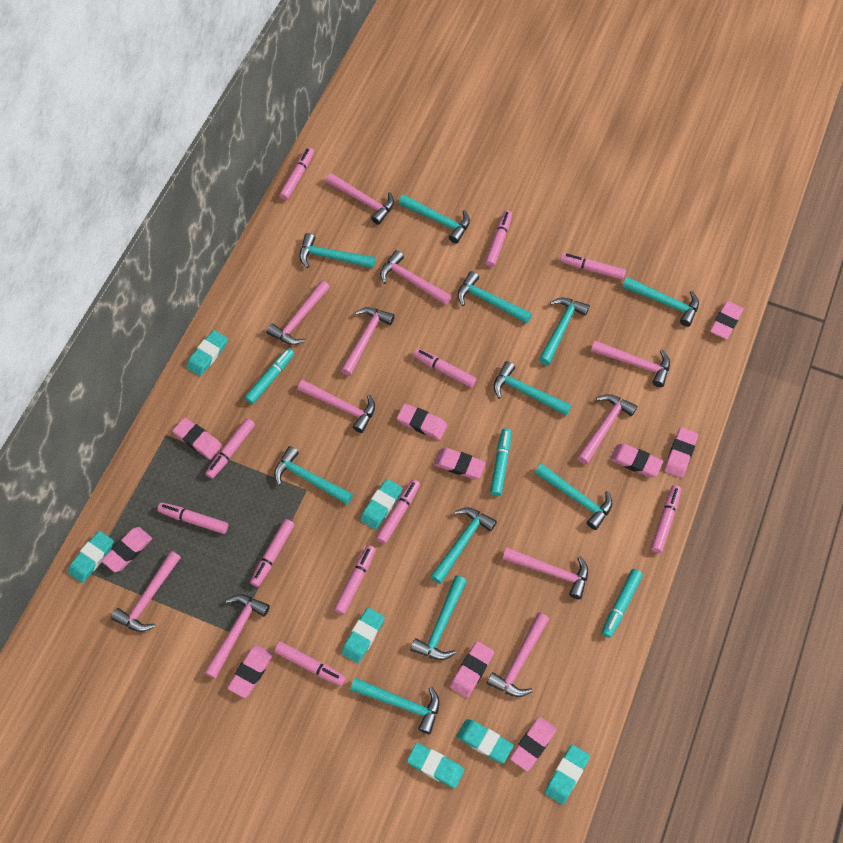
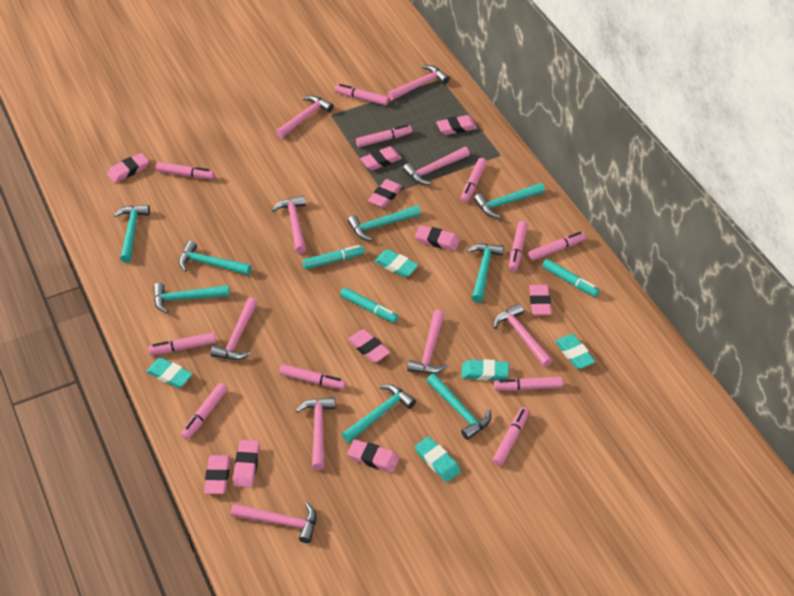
pink hammer: [111,551,181,632] [204,594,270,679] [266,280,330,345] [298,380,375,433] [326,173,394,225] [341,307,395,376] [380,250,452,305] [487,612,549,697] [503,548,588,599] [577,394,637,465] [591,341,670,387] = 11 -> [210,297,258,360] [231,502,317,543] [272,196,306,254] [276,96,334,138] [296,397,335,470] [387,65,450,101] [403,147,470,185] [407,310,447,374] [493,303,553,367] = 9
turquoise eraser: [68,531,114,583] [186,330,228,376] [341,608,385,663] [360,479,403,530] [407,743,464,789] [456,719,514,763] [544,744,590,804] = 7 -> [146,358,193,388] [374,249,419,277] [415,436,461,482] [461,359,509,381] [555,334,595,369] = 5
turquoise hammer: [274,446,353,505] [299,233,376,268] [350,678,439,734] [398,194,470,244] [410,575,467,660] [430,507,497,584] [457,271,532,324] [494,361,572,416] [535,463,612,530] [539,297,590,365] [622,277,699,327] = 11 -> [114,205,150,262] [153,283,230,313] [179,241,251,275] [342,384,416,443] [348,205,421,241] [427,374,491,440] [467,243,504,303] [474,183,545,218] = 8

